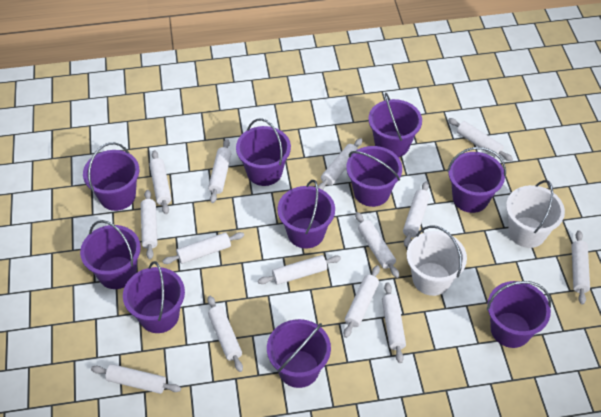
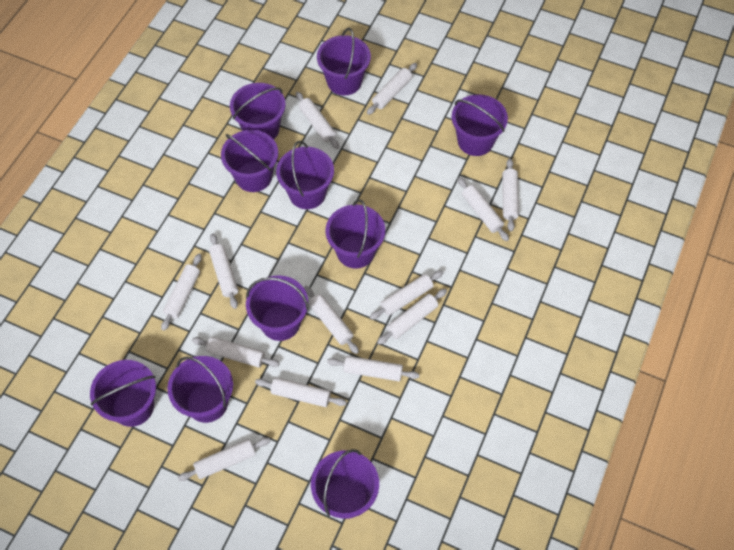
white bucket: [407,225,467,296] [506,180,565,248] = 2 -> none = 0
white rolling pin: [91,364,181,394] [141,190,157,259] [149,150,171,214] [162,232,244,264] [208,139,232,203] [208,296,243,372] [258,255,341,285] [318,138,362,190] [344,265,380,338] [355,212,399,278] [382,282,406,363] [403,181,430,247] [448,118,513,161] [571,230,590,305] = 14 -> [161,254,202,331] [178,438,270,481] [192,337,280,368] [209,234,238,309] [255,377,347,407] [296,92,340,149] [304,286,359,354] [327,356,420,381] [367,63,417,115] [370,270,443,320] [377,289,447,345] [458,177,509,241] [502,158,519,231] = 13

